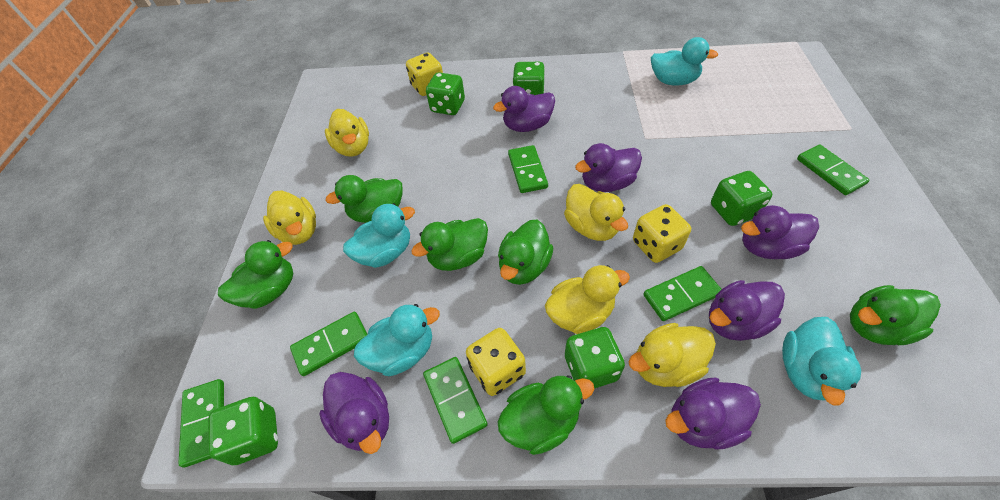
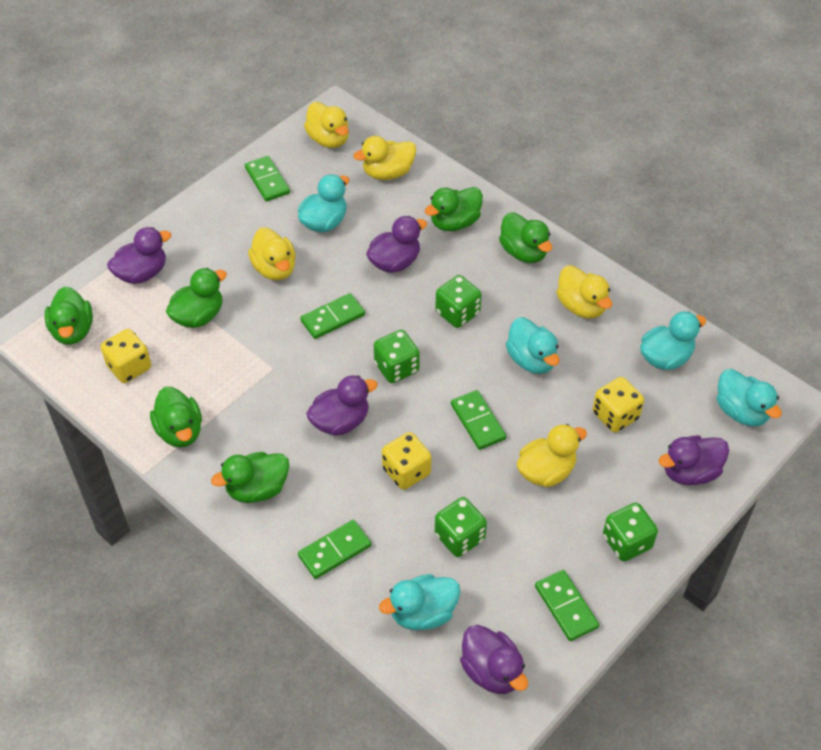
green dice: [208,397,278,465] [426,72,465,115] [512,62,545,95] [565,327,625,388] [711,171,772,226] = 5 -> [374,330,420,383] [435,275,482,328] [435,497,487,557] [603,503,658,561] = 4
green domino: [178,379,224,467] [290,312,368,376] [423,357,488,444] [508,145,548,193] [644,266,722,321] [797,144,869,195] = 6 -> [245,156,290,202] [298,520,371,579] [300,293,365,339] [451,390,506,450] [535,570,599,641] = 5
purple duck: [319,372,389,454] [493,86,555,132] [575,143,642,192] [665,377,761,450] [709,280,785,341] [741,205,819,259] = 6 -> [107,227,171,284] [306,375,378,436] [366,216,427,273] [460,625,528,694] [659,435,729,485] = 5
turquoise duck: [343,203,415,268] [354,304,440,376] [651,37,718,85] [782,317,861,406] = 4 -> [298,174,349,232] [379,574,460,630] [506,317,559,374] [640,311,706,370] [717,369,782,426] = 5

